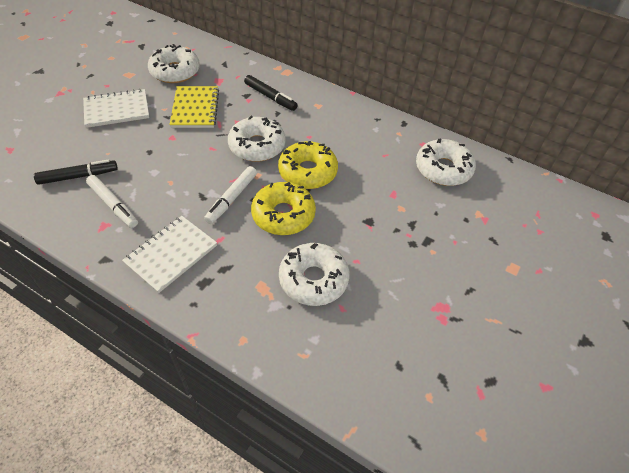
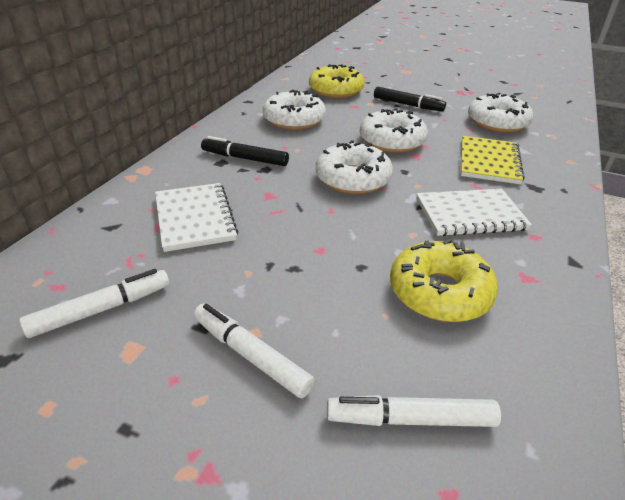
white marker: [86,175,138,228] [204,166,257,224] = 2 -> [19,269,169,338] [194,304,315,398] [327,395,501,427] = 3

